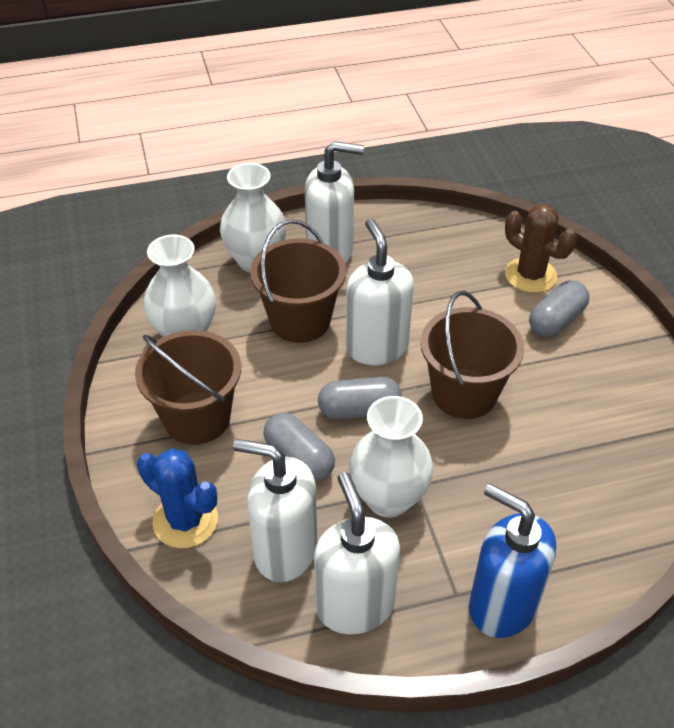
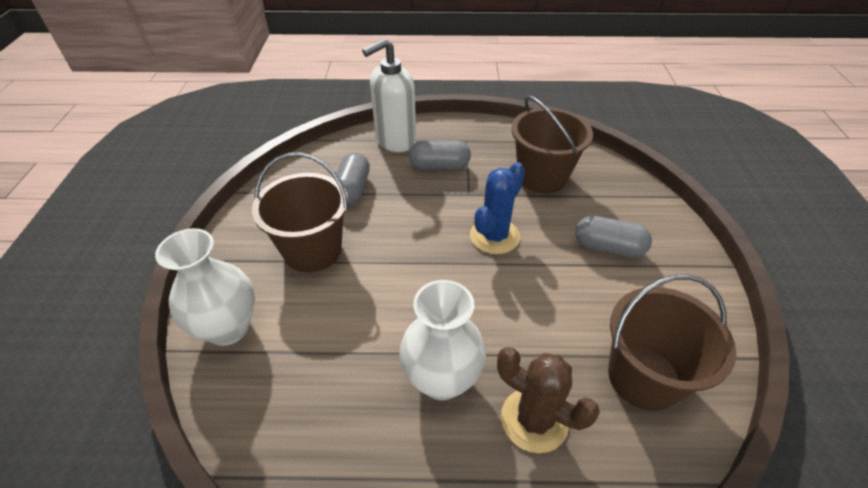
blue soap dispenser: [469,483,556,638] = 1 -> none = 0
white soap dispenser: [233,439,318,582] [305,141,364,263] [314,472,400,635] [346,218,414,365] = 4 -> [362,38,416,152] = 1
white vase: [143,235,216,337] [220,163,287,273] [349,396,433,517] = 3 -> [155,228,255,346] [399,280,486,400] = 2

